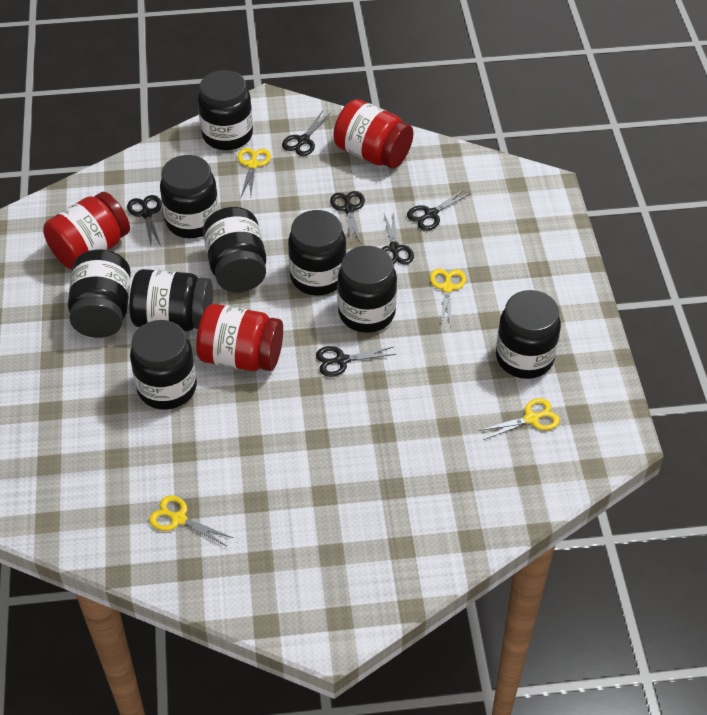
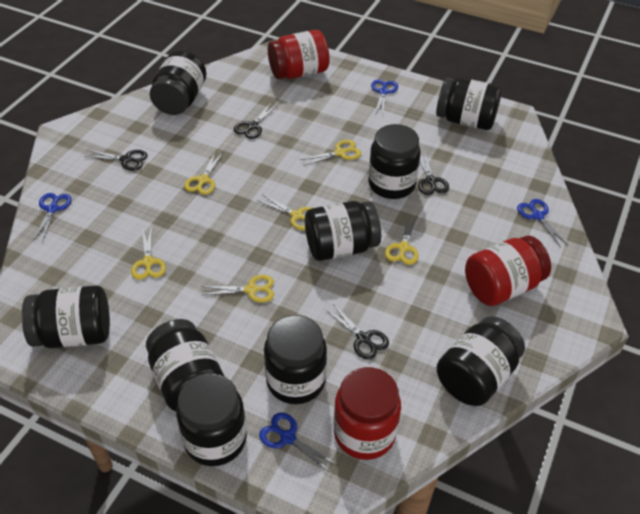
black scissors: [127,195,162,246] [282,110,330,156] [316,346,396,377] [330,191,365,243] [382,211,414,264] [407,188,471,231] = 6 -> [84,150,148,171] [234,104,278,139] [325,304,389,360] [418,151,449,195] = 4
blue scissors: none = 0 -> [33,193,71,243] [259,413,338,474] [371,79,398,114] [517,199,569,248] = 4
yellow scissors: [149,496,233,546] [237,148,271,197] [430,268,466,327] [478,398,560,440] = 4 -> [131,226,166,280] [184,152,223,195] [201,275,274,302] [257,195,312,230] [300,140,361,166] [385,216,419,265] = 6

